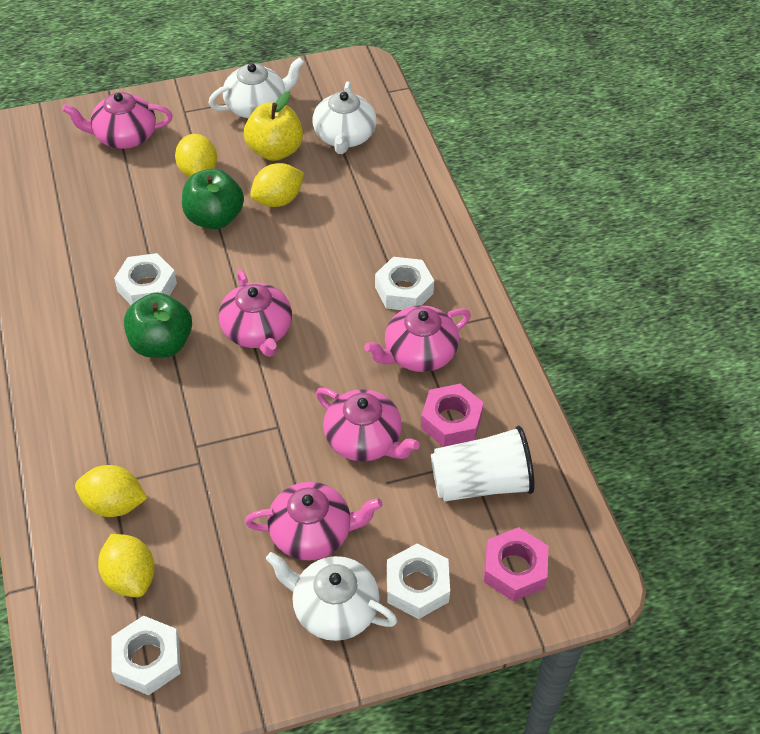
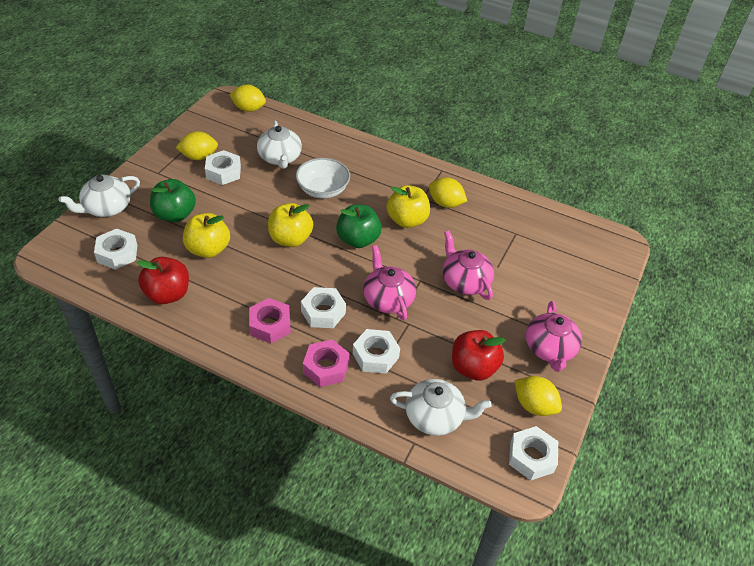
pink teapot: [62,92,173,149] [219,270,292,357] [245,482,382,561] [316,388,420,462] [364,305,471,372] = 5 -> [363,245,416,320] [443,231,494,300] [526,301,582,372] = 3
red apple: none = 0 -> [137,257,189,304] [452,330,505,381] = 2
white bowl: none = 0 -> [296,158,350,198] = 1
white cup: [431,426,535,502] = 1 -> none = 0
white nut: [111,615,181,695] [114,253,177,305] [375,257,434,310] [387,544,450,619] = 4 -> [94,229,138,270] [205,150,241,185] [301,287,346,328] [353,329,400,374] [509,426,558,480] = 5
yellow apple: [244,92,303,161] = 1 -> [183,213,230,258] [268,203,313,247] [387,185,430,228] = 3

